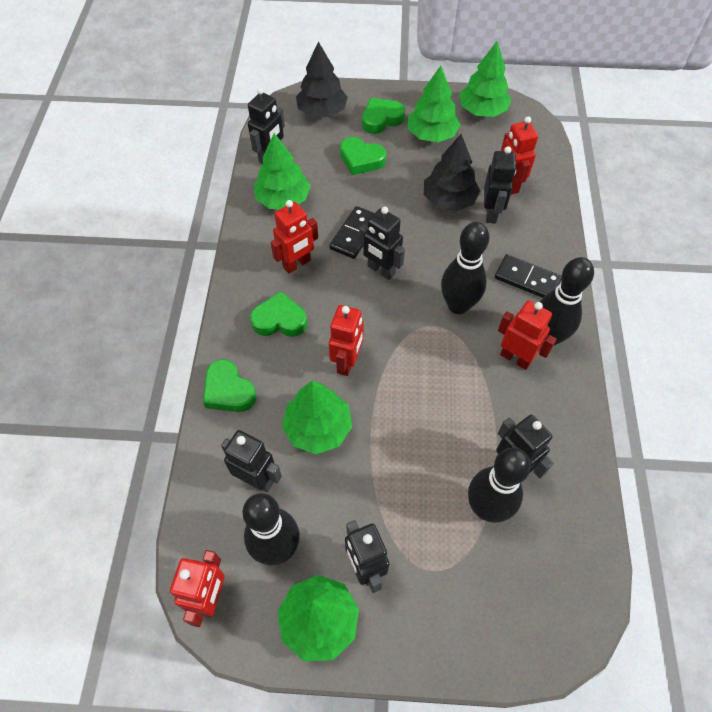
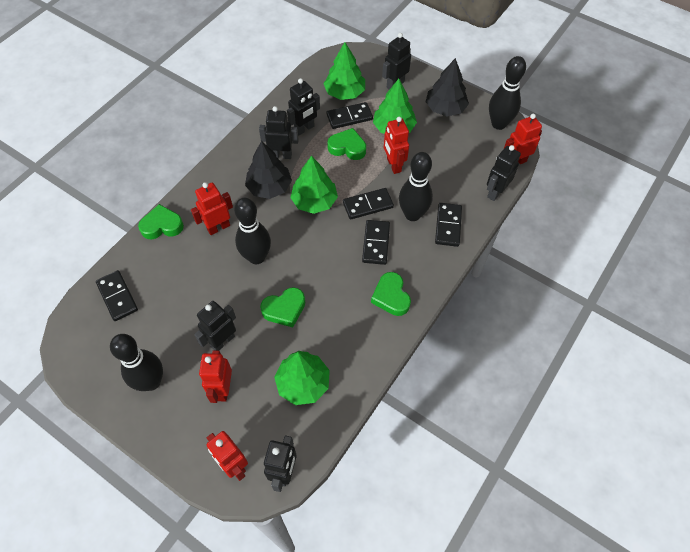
black domino: [329,206,374,259] [495,254,562,298] = 2 -> [96,270,138,321] [326,102,373,129] [343,188,394,220] [362,220,390,265] [435,203,462,247] = 5
green tree: [254,133,311,209] [278,575,359,661] [282,381,352,454] [408,66,461,142] [459,41,511,117] = 5 -> [274,351,330,405] [290,156,338,214] [324,42,365,100] [373,79,417,134] = 4

